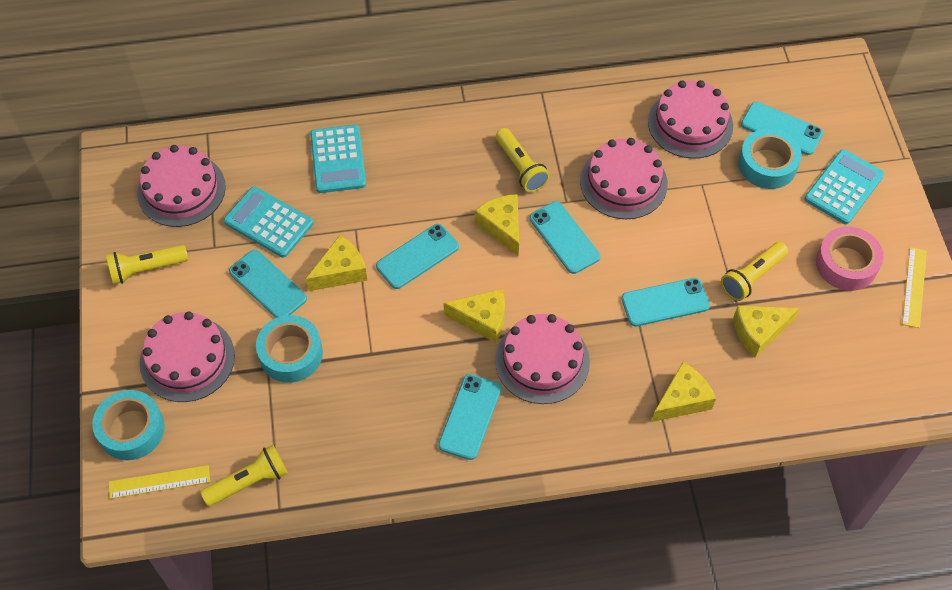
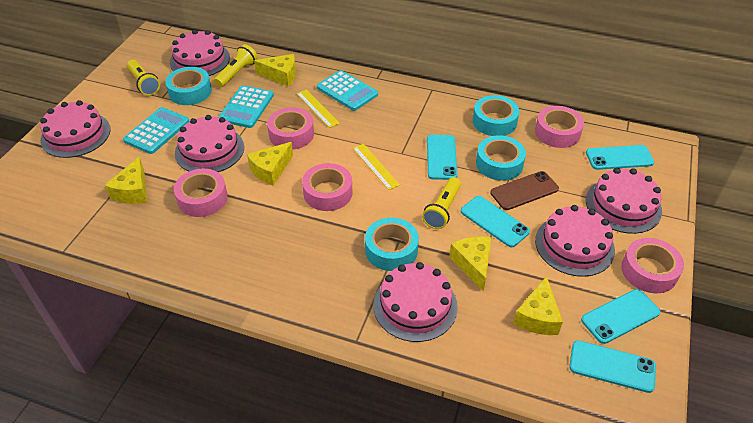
brown phone: none = 0 -> [490,171,559,210] = 1
pink cake: [137,145,226,227] [140,311,235,402] [495,314,590,404] [580,138,668,219] [648,80,733,159] = 5 -> [40,100,111,158] [170,30,230,76] [175,115,244,172] [373,262,458,342] [535,205,615,277] [586,168,662,234] = 6
pink tape: [816,226,883,291] = 1 -> [174,169,228,217] [267,107,314,150] [302,163,353,211] [535,106,584,148] [621,238,684,293] = 5
turquoise phone: [229,250,307,318] [376,224,459,289] [438,374,501,460] [530,201,601,274] [621,278,710,326] [741,102,823,155] = 6 -> [427,135,458,180] [461,196,530,248] [569,340,656,393] [581,289,660,344] [586,145,654,170] = 5
turquoise tape: [92,390,165,460] [256,315,323,383] [738,129,802,189] = 3 -> [165,67,212,105] [365,218,419,271] [473,95,519,136] [476,135,526,181] = 4
yellow flashlight: [106,245,188,284] [201,445,288,506] [496,128,550,192] [721,242,788,301] = 4 -> [127,60,160,96] [214,44,258,87] [422,177,461,229] = 3

